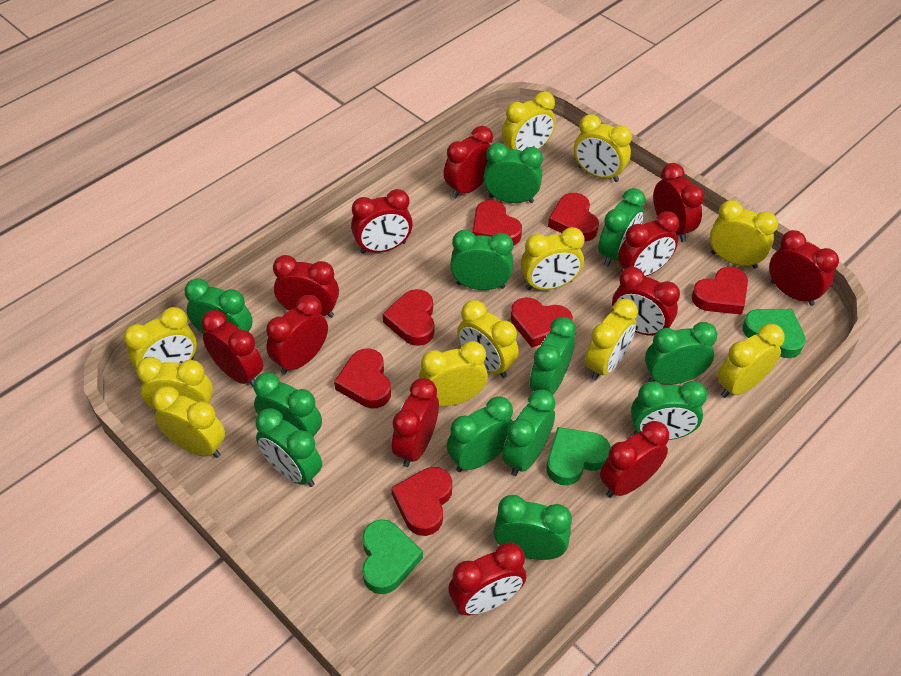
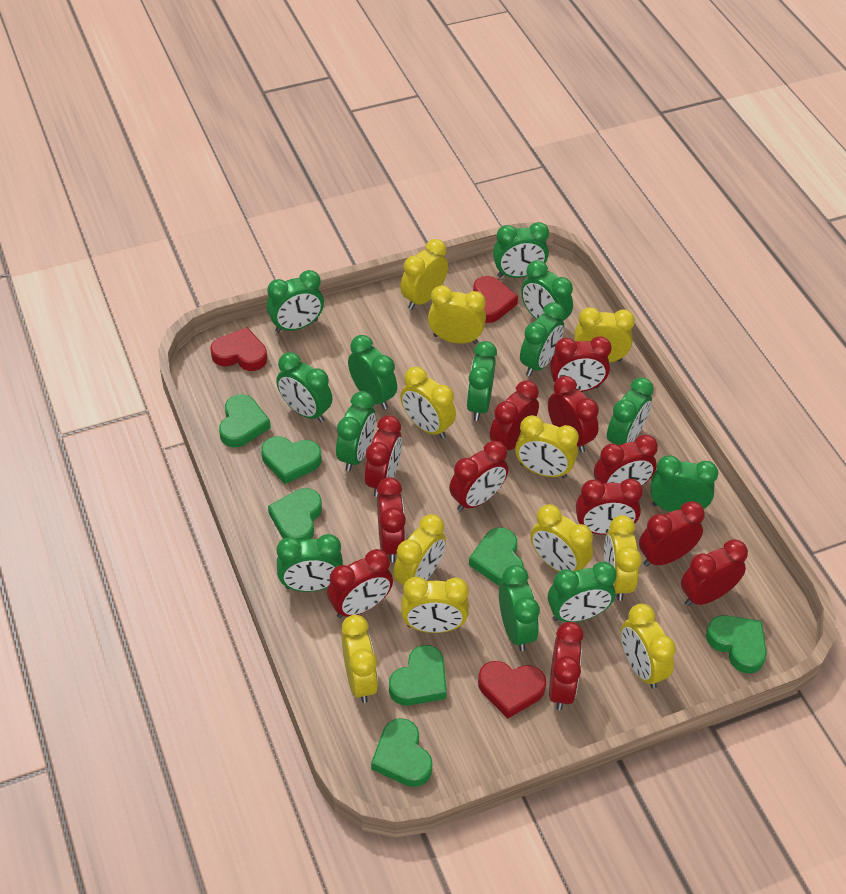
green clock: [185,278,253,334] [253,372,322,437] [256,408,322,487] [446,396,513,472] [450,230,513,290] [484,143,543,203] [494,495,572,560] [502,389,555,476] [529,317,576,395] [598,188,646,267] [631,381,707,440] [645,322,717,385] = 12 -> [266,270,324,333] [276,352,333,423] [277,534,343,592] [336,391,376,471] [348,335,397,410] [466,341,497,421] [493,222,549,278] [499,565,540,651] [520,302,565,376] [521,260,573,321] [548,562,617,622] [607,377,654,445] [650,455,718,512] = 13
green heart: [362,519,423,594] [547,427,611,485] [742,309,806,358] = 3 -> [219,394,271,447] [261,436,321,484] [268,488,322,541] [371,718,433,787] [389,645,447,706] [469,528,524,586] [706,615,767,674] = 7
red heart: [334,348,391,408] [383,289,434,346] [391,467,452,536] [472,200,522,246] [511,297,573,347] [548,193,599,241] [691,267,748,315] = 7 -> [210,327,267,371] [473,276,518,323] [478,661,546,719] = 3

